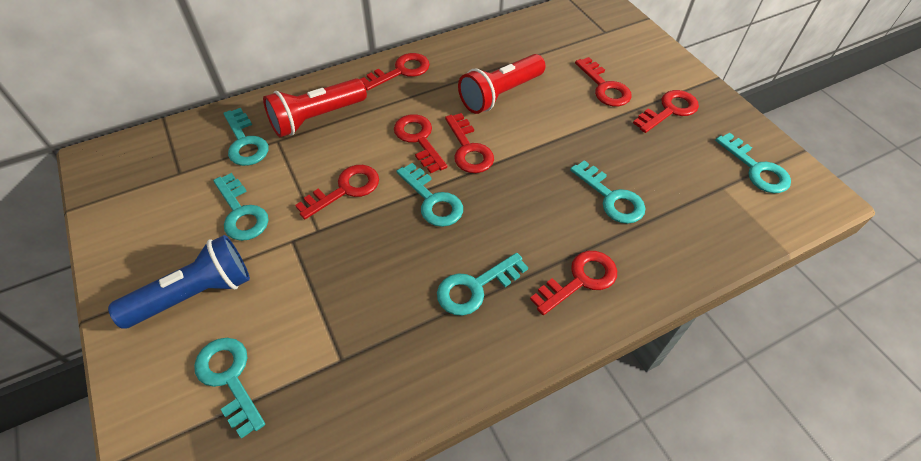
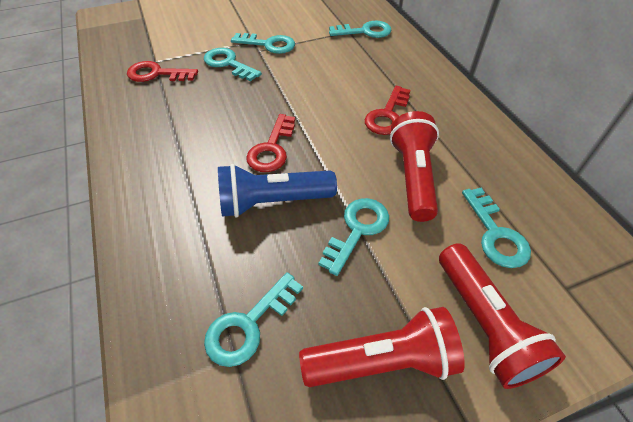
red flashlight: [263,78,367,137] [458,54,545,114] = 2 -> [299,307,465,387] [390,111,439,222] [439,243,566,389] = 3
red key: [295,165,379,220] [360,53,430,91] [394,114,447,173] [445,113,494,173] [530,251,617,315] [575,57,631,106] [633,90,699,133] = 7 -> [127,61,198,82] [246,114,295,172] [365,86,410,135] = 3
turquoise key: [194,338,265,439] [213,173,268,241] [224,108,268,166] [396,163,463,227] [437,253,528,316] [570,160,646,224] [715,132,791,193] = 7 -> [204,48,262,81] [204,272,303,367] [231,33,295,54] [319,198,389,276] [329,21,392,38] [462,188,531,268] = 6

